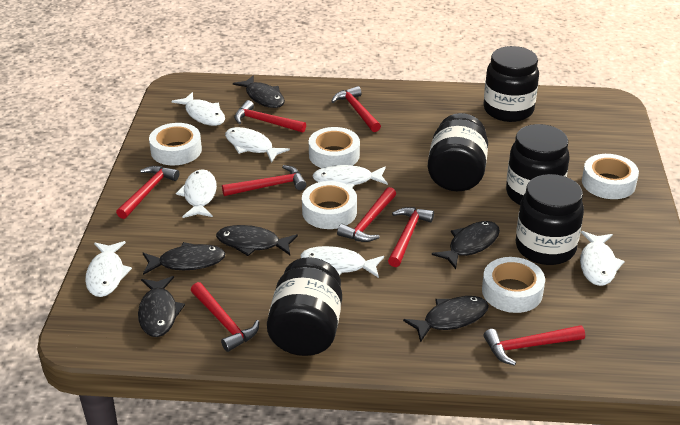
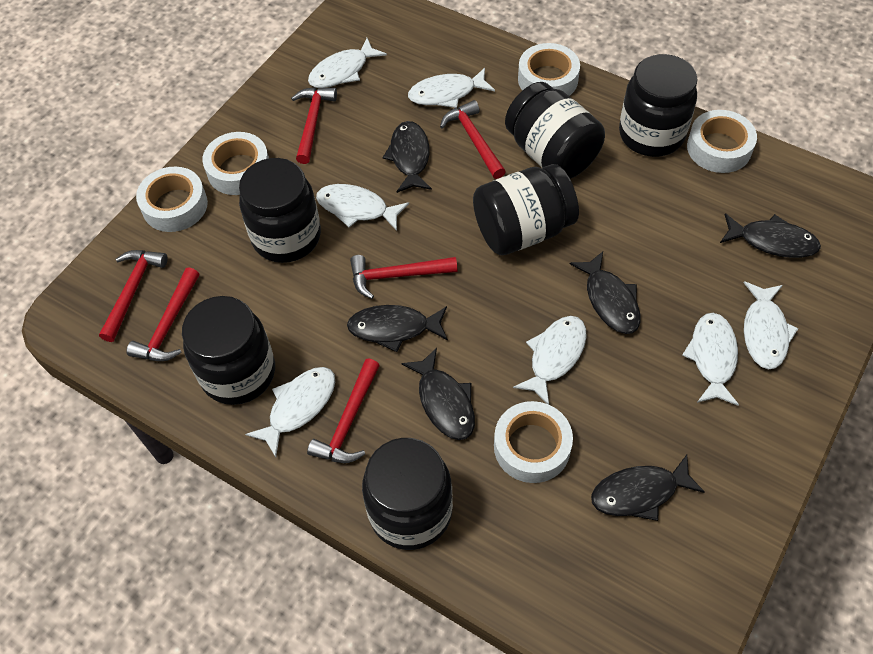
black jar: [267,257,342,356] [428,113,488,191] [484,46,539,122] [506,124,570,205] [515,174,584,265] = 5 -> [182,296,275,405] [239,158,321,263] [362,438,453,550] [473,164,579,255] [505,82,605,179] [619,54,697,157] = 6
red hammer: [116,166,179,219] [191,282,259,352] [222,165,307,196] [234,100,306,132] [331,86,381,132] [337,187,396,242] [388,207,434,267] [484,325,585,366] = 8 -> [99,250,168,342] [126,267,199,361] [291,87,337,164] [307,359,380,463] [350,255,458,299] [440,100,506,179] = 6

